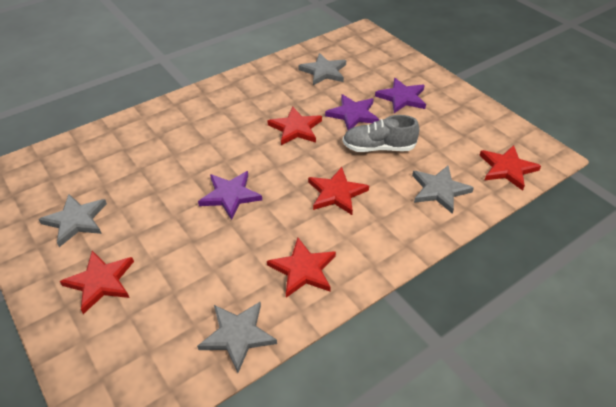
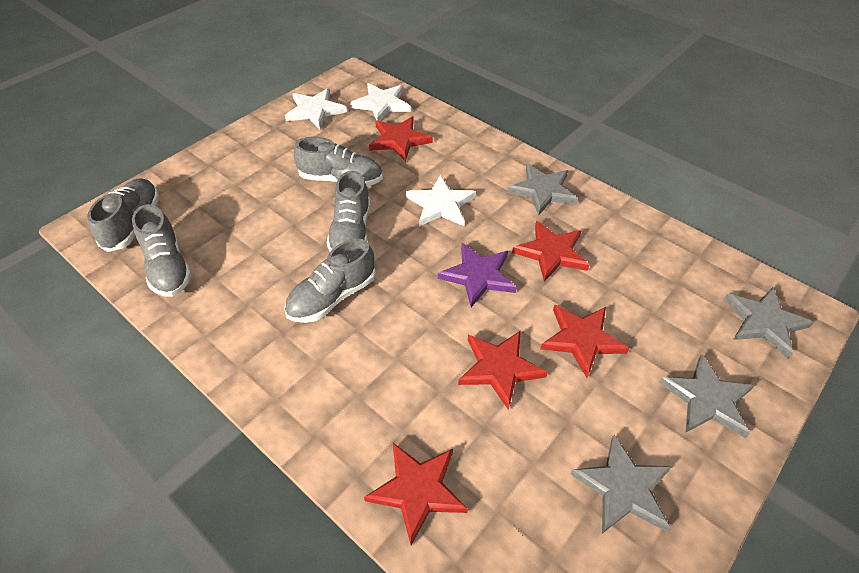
grey shoe: [343,115,419,152] = 1 -> [87,178,159,252] [132,204,192,297] [284,238,376,323] [294,136,383,186] [327,170,370,252] = 5
purple star: [198,171,262,220] [325,94,379,130] [375,78,426,113] = 3 -> [438,243,517,307] = 1
white star: none = 0 -> [285,88,347,129] [350,83,411,121] [406,175,476,226] = 3

